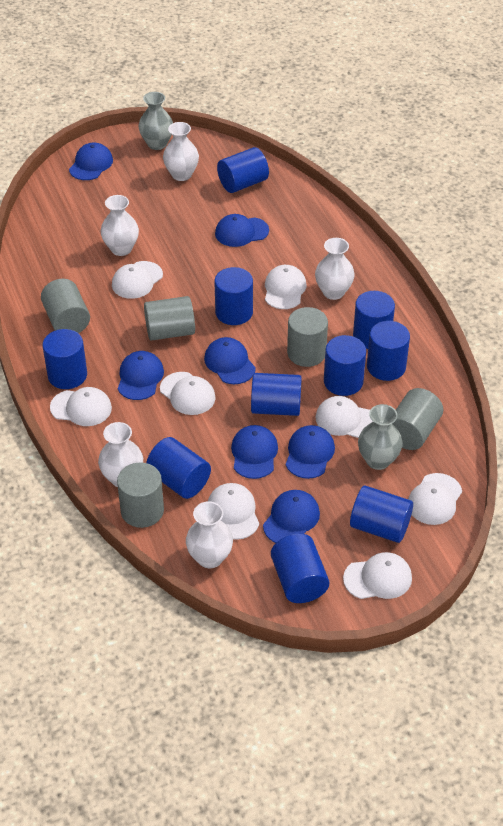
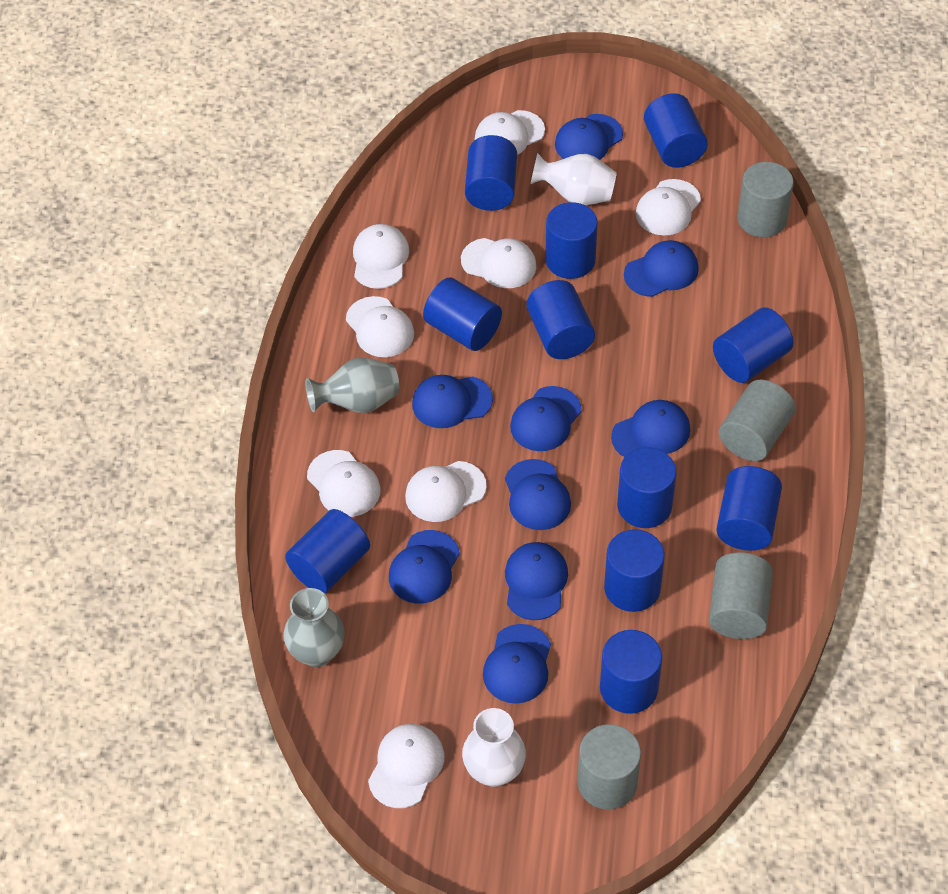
blue cap: [69,143,113,180] [118,351,164,400] [204,337,256,384] [215,214,269,247] [231,425,278,479] [263,490,320,543] [286,425,335,479] = 7 -> [389,530,460,604] [412,375,493,428] [483,624,551,704] [505,459,571,530] [505,542,568,620] [510,386,581,451] [555,114,623,160] [611,400,690,457] [624,240,699,297] = 9
blue cylinder: [42,329,87,389] [146,437,211,499] [214,267,253,325] [217,147,269,193] [251,373,302,416] [271,534,329,603] [324,335,366,396] [350,486,413,543] [353,291,395,349] [367,321,410,381] = 10 -> [285,509,370,594] [423,277,502,351] [465,135,517,211] [526,280,595,359] [545,202,598,279] [600,630,662,714] [604,529,665,612] [617,447,676,528] [644,93,708,168] [713,307,793,383] [716,466,782,551] = 11
grey cylinder: [41,279,90,333] [117,462,164,528] [144,296,195,341] [287,307,328,367] [392,388,443,450] = 5 -> [577,724,641,810] [709,553,773,639] [719,380,796,461] [737,162,794,238] = 4
white vase: [98,422,143,487] [101,195,139,256] [163,122,199,181] [186,501,233,568] [315,238,355,300] = 5 -> [462,708,526,787] [530,153,617,205] = 2

